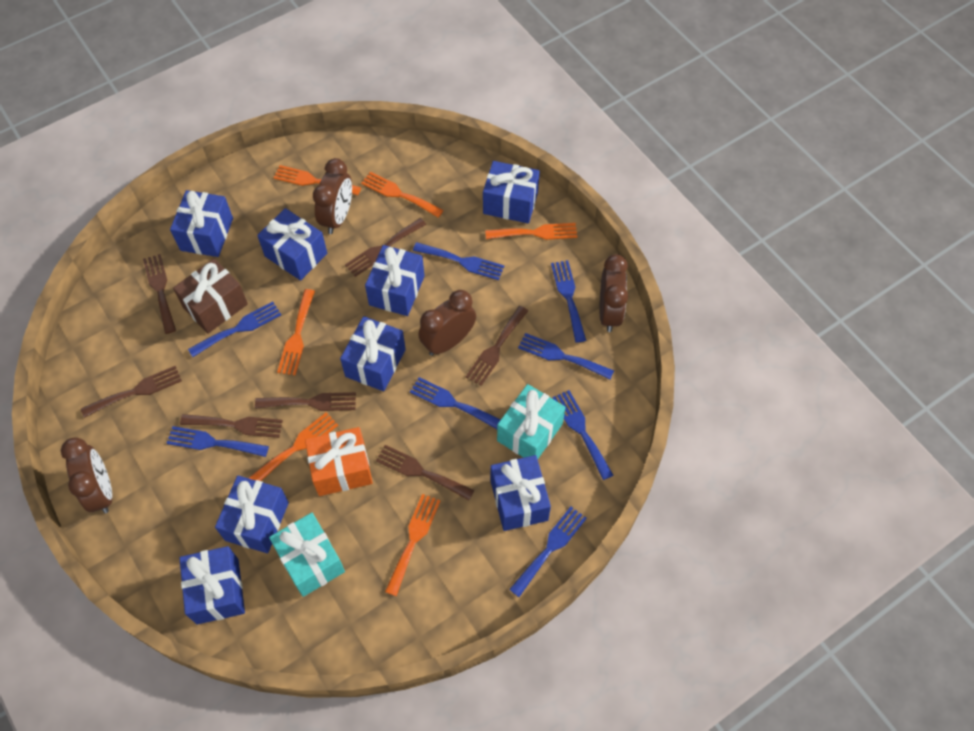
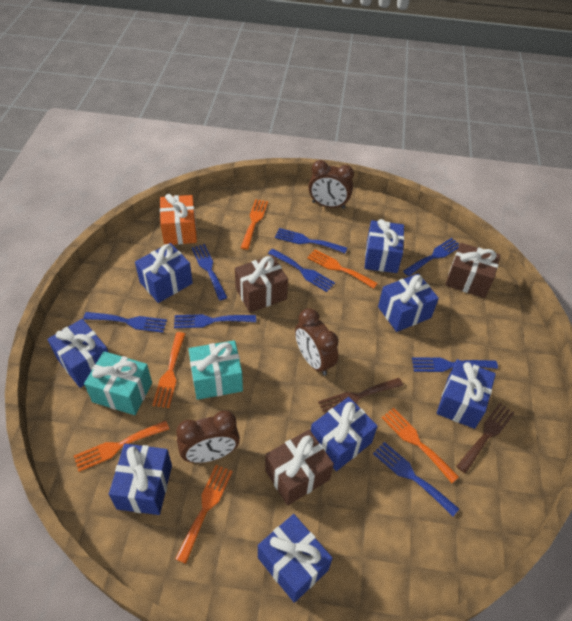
brown clock: [61,438,112,513] [313,158,352,234] [418,290,476,356] [600,254,628,332] = 4 -> [176,410,240,463] [295,308,338,376] [308,160,354,209] = 3
brown fork: [81,366,182,418] [143,254,176,334] [180,414,283,438] [255,392,356,411] [345,218,426,277] [376,445,474,500] [466,306,528,386] = 7 -> [318,378,403,414] [456,403,514,473] = 2
brown gift: [173,258,248,334] = 1 -> [235,255,288,313] [265,430,334,505] [445,243,500,298] = 3

